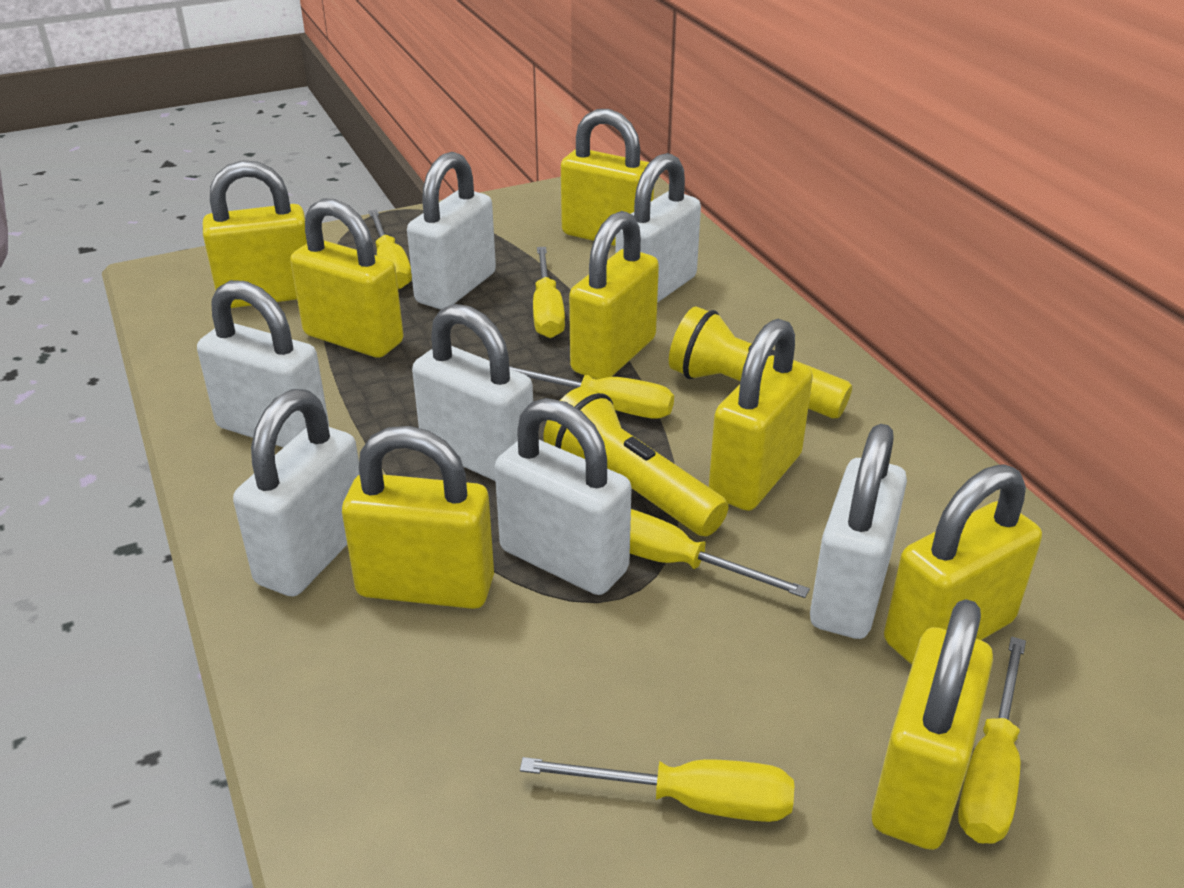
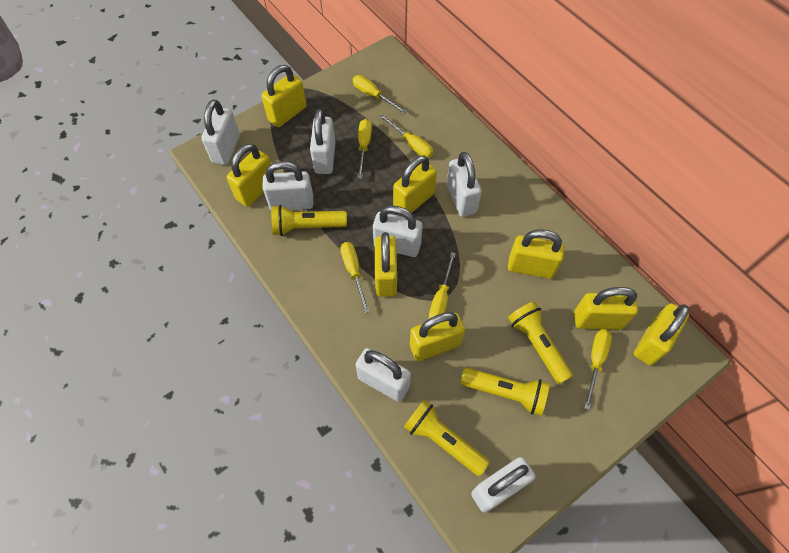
yellow flashlight: [543,386,728,536] [669,306,852,418] = 2 -> [271,205,347,236] [404,400,490,476] [460,368,550,416] [508,302,573,384] = 4

